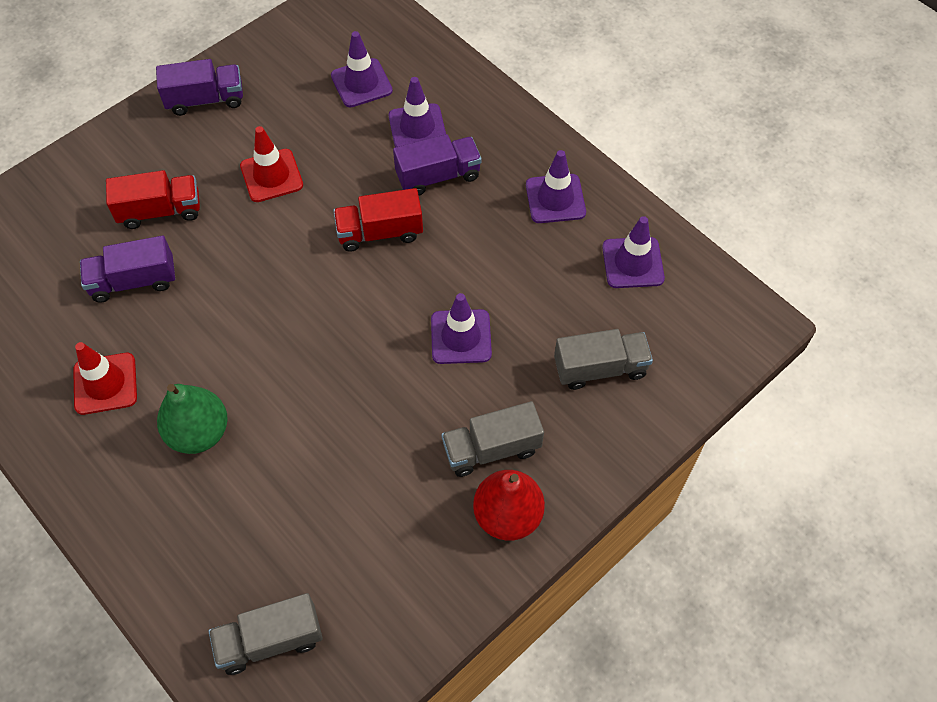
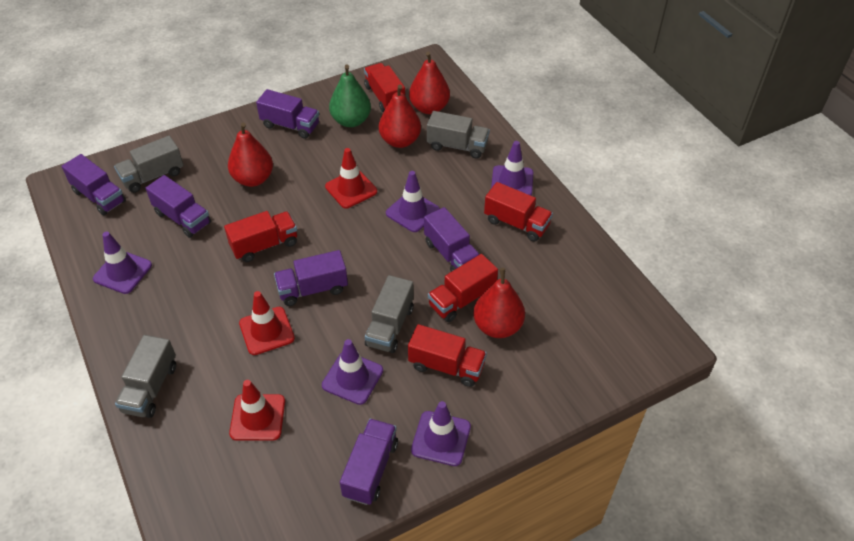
grey truck: [208,593,323,675] [442,401,544,477] [554,329,653,390] = 3 -> [114,136,183,193] [115,335,176,418] [365,275,414,353] [427,111,490,159] = 4
purple truck: [80,236,175,303] [156,59,243,116] [393,134,482,195] = 3 -> [62,154,126,215] [146,175,211,238] [256,89,319,139] [274,250,348,306] [340,418,398,505] [424,207,480,272] = 6
red pear: [473,470,545,541] = 1 -> [228,122,273,187] [379,85,421,148] [409,51,450,114] [473,268,525,338] = 4
red traffic cone: [73,342,137,415] [240,126,303,202] = 2 -> [229,380,285,441] [239,291,295,355] [325,148,377,209] = 3
red truck: [106,170,200,229] [333,188,423,252] = 2 -> [224,211,297,262] [364,63,405,112] [408,324,487,387] [428,254,498,322] [484,182,553,241] = 5

